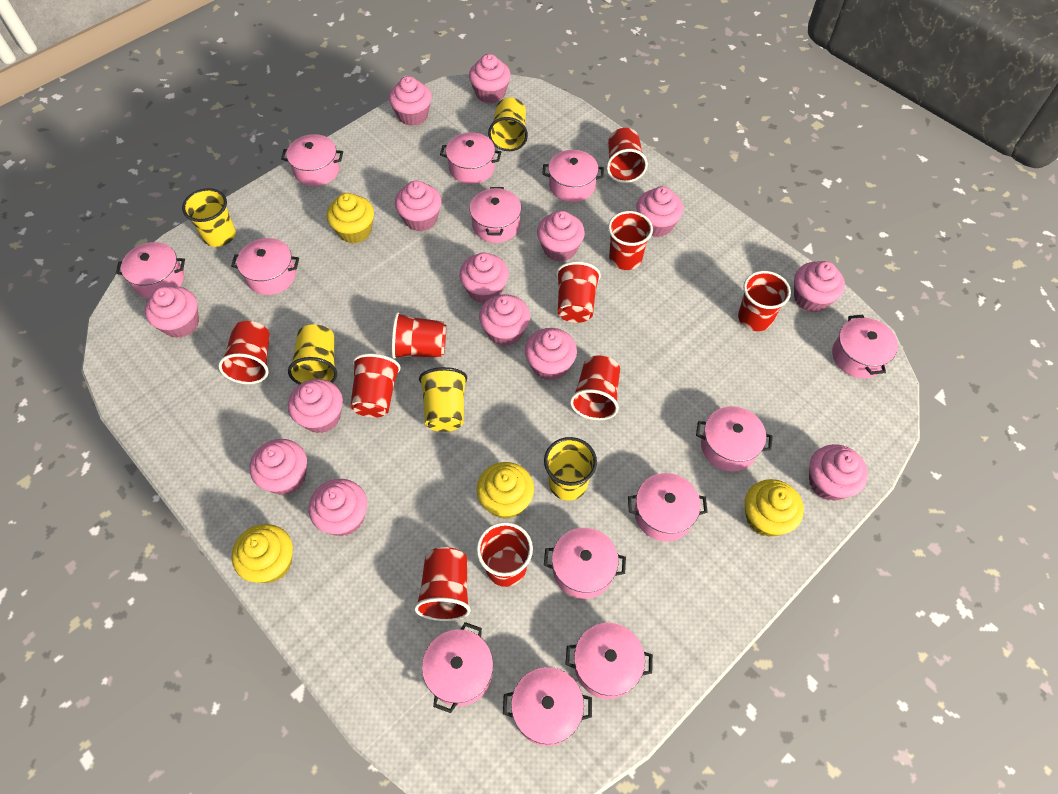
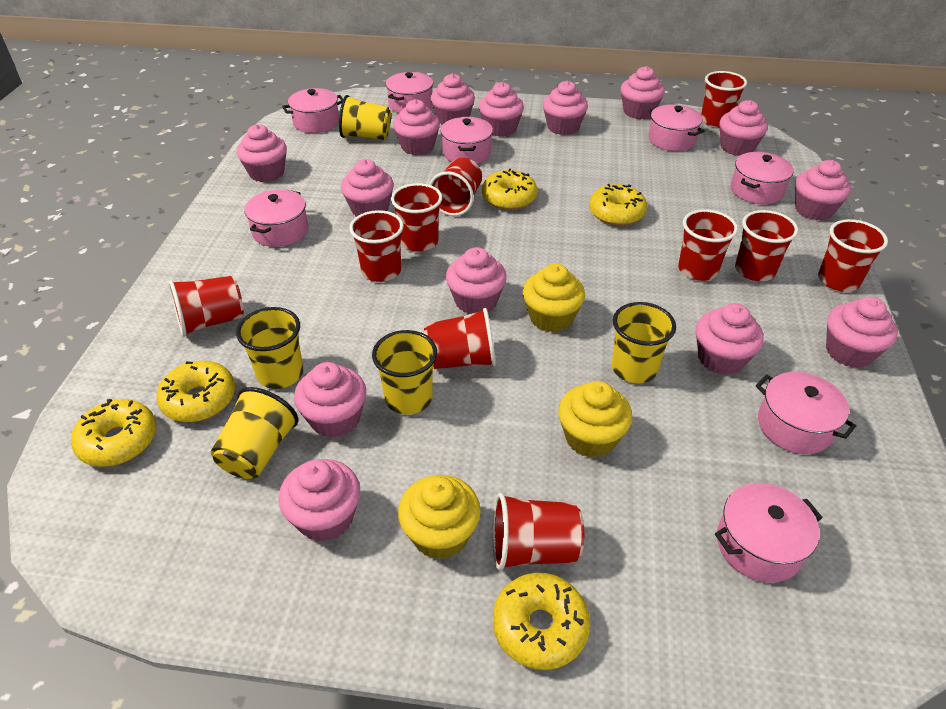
pink pot: [116,242,185,299] [231,238,299,295] [281,134,343,186] [422,622,493,713] [440,132,501,184] [470,187,521,243] [503,667,592,746] [542,150,604,202] [544,528,626,599] [565,623,653,699] [628,473,708,542] [696,406,773,471] [832,315,898,378] = 13 -> [244,190,308,247] [282,88,343,133] [386,72,433,114] [440,117,493,164] [648,104,704,151] [715,483,823,583] [731,152,794,204] [756,372,856,454] = 8
yellow cupcake: [232,524,293,583] [327,193,374,244] [477,462,534,519] [745,479,804,537] = 4 -> [398,475,481,560] [523,263,585,332] [558,381,632,458] = 3
yellow donut: none = 0 -> [71,399,156,467] [156,361,235,422] [482,168,537,210] [493,573,590,670] [589,184,647,226] = 5

